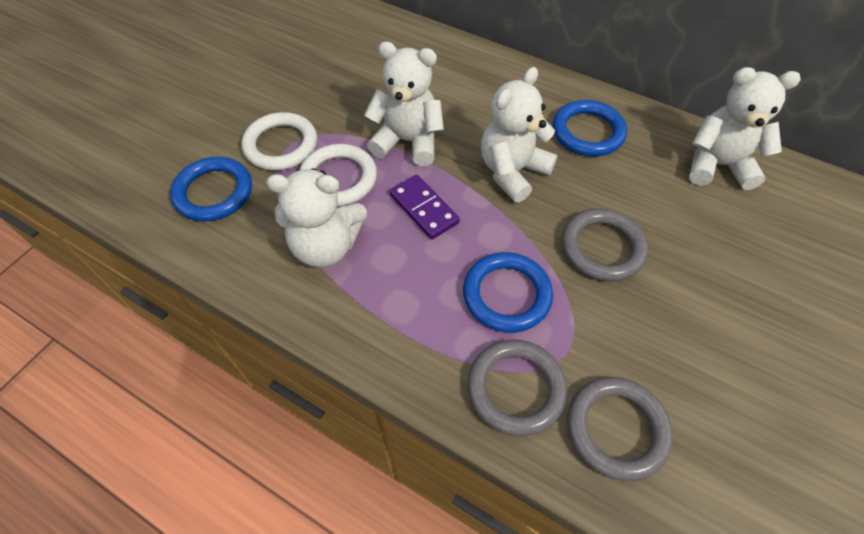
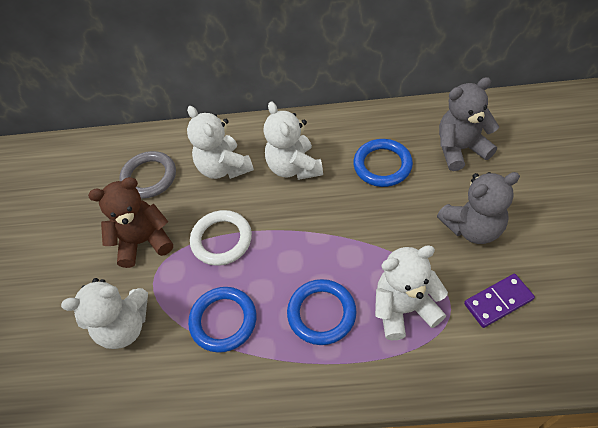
brown teddy bear: none = 0 -> [88,177,173,268] = 1
grey ring: [467,339,567,436] [562,209,648,282] [567,377,673,481] = 3 -> [119,151,176,198] = 1
grey teddy bear: none = 0 -> [437,172,520,244] [439,77,499,171] = 2
white ring: [241,112,317,170] [300,144,377,206] = 2 -> [190,210,252,266] = 1

